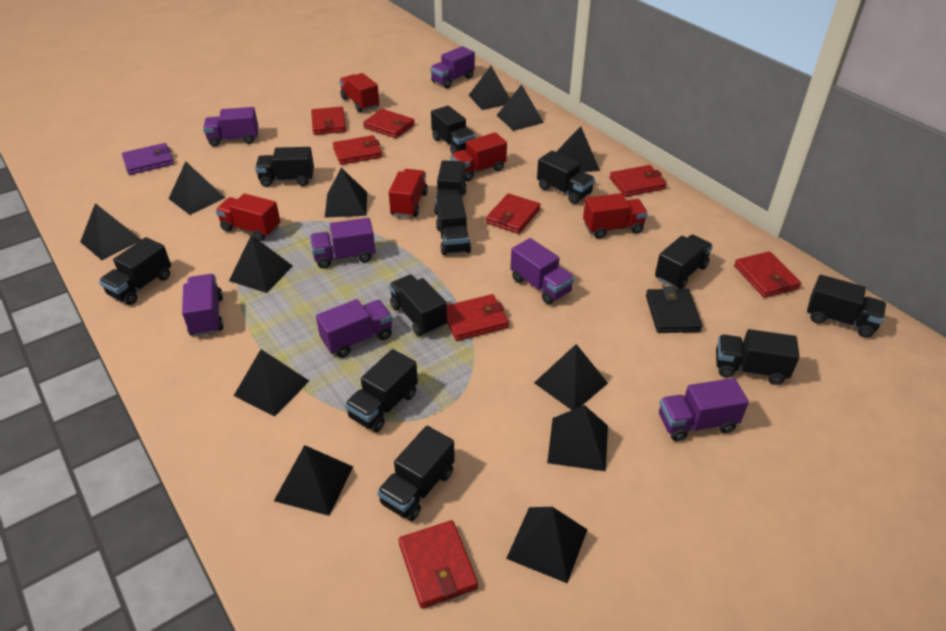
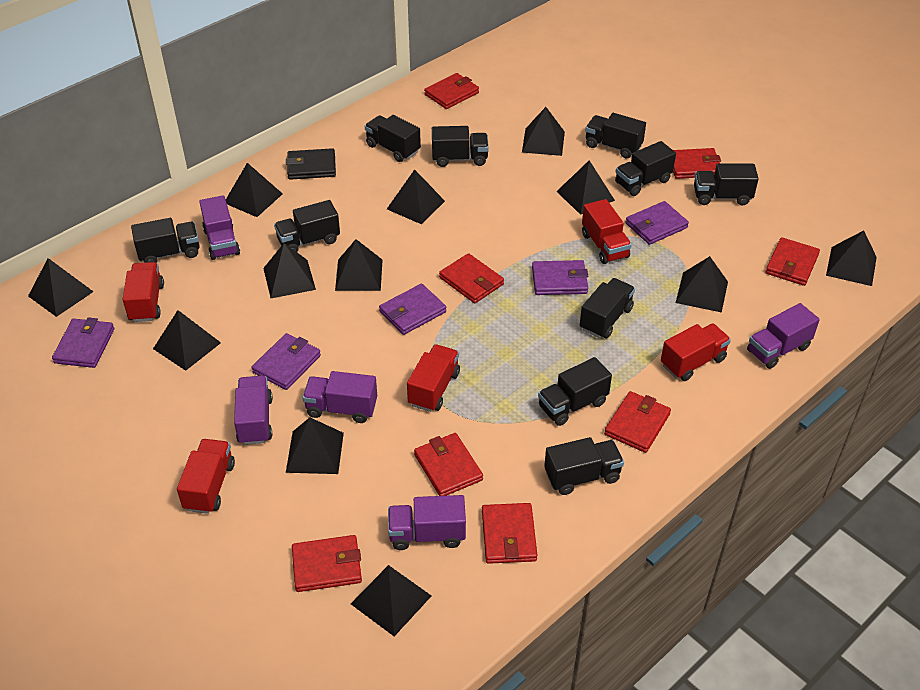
black truck: [99,237,171,305] [255,147,314,187] [345,349,418,433] [377,426,455,521] [389,275,447,336] [431,106,475,153] [434,160,467,215] [436,194,471,255] [537,151,595,204] [655,235,713,289] [716,329,800,385] [807,275,886,337] = 12 -> [131,218,200,263] [274,200,340,252] [365,115,421,162] [432,126,489,167] [538,357,612,426] [544,437,624,495] [580,278,635,339] [585,113,646,158] [615,141,676,196] [694,163,759,206] = 10
purple truck: [182,274,223,337] [203,107,258,147] [310,218,376,269] [316,299,393,358] [430,46,475,88] [510,238,574,304] [659,378,749,441] = 7 -> [199,195,240,260] [234,376,273,445] [303,371,377,423] [388,495,466,550] [747,303,820,369] = 5
purple wallet: [122,143,174,175] = 1 -> [52,317,114,368] [251,333,321,390] [379,284,446,335] [532,260,588,295] [626,201,689,245] = 5

